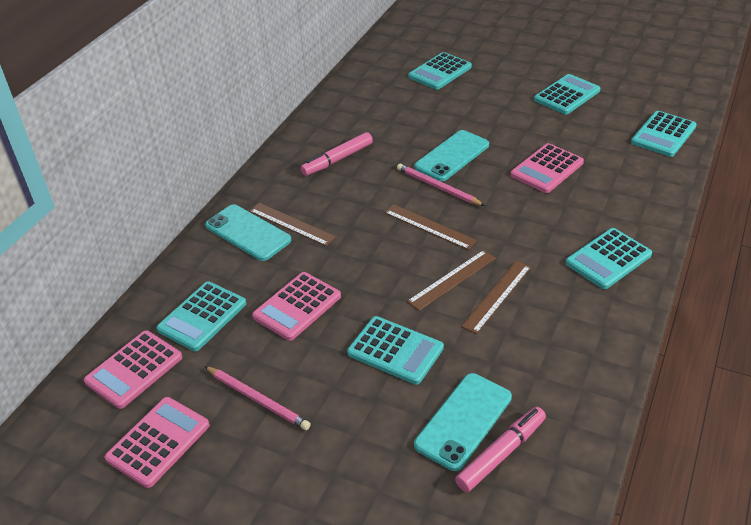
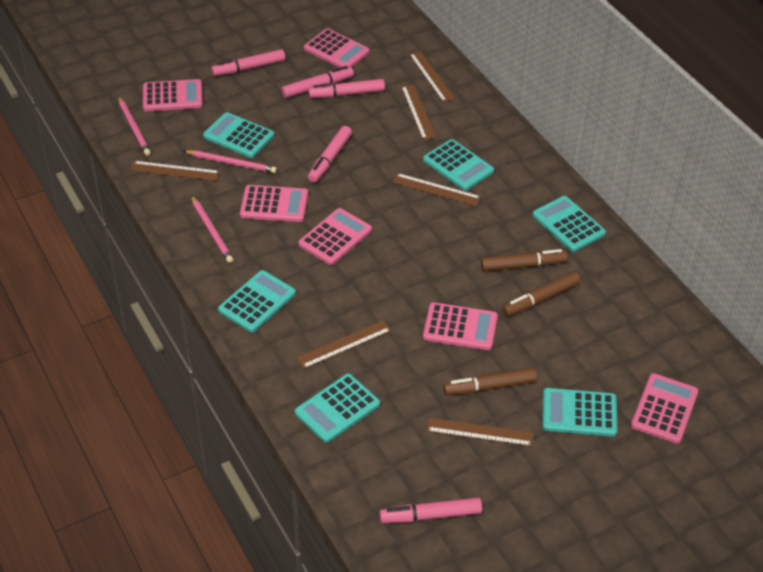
brown marker: none = 0 -> [443,367,537,395] [481,249,568,271] [502,272,580,316] = 3
brown ruler: [249,203,336,246] [385,204,477,250] [407,250,496,311] [461,261,531,334] = 4 -> [130,161,220,181] [296,320,391,369] [392,173,481,206] [401,84,436,140] [409,51,455,102] [427,418,534,447] = 6
pink calculator: [84,331,182,409] [105,397,210,488] [252,272,341,341] [510,143,584,193] = 4 -> [143,79,203,111] [240,185,308,222] [298,208,372,265] [304,28,370,68] [423,302,498,350] [631,373,699,444] = 6
pink marker: [300,132,373,176] [455,407,546,492] = 2 -> [211,49,285,76] [282,66,354,98] [308,79,385,98] [308,126,352,182] [379,497,482,523] = 5
pink pencil: [205,366,311,430] [397,163,485,206] = 2 -> [118,96,151,156] [184,150,277,173] [191,195,234,263] = 3
turquoise phone: [205,204,291,261] [414,130,489,181] [414,373,512,471] = 3 -> none = 0

